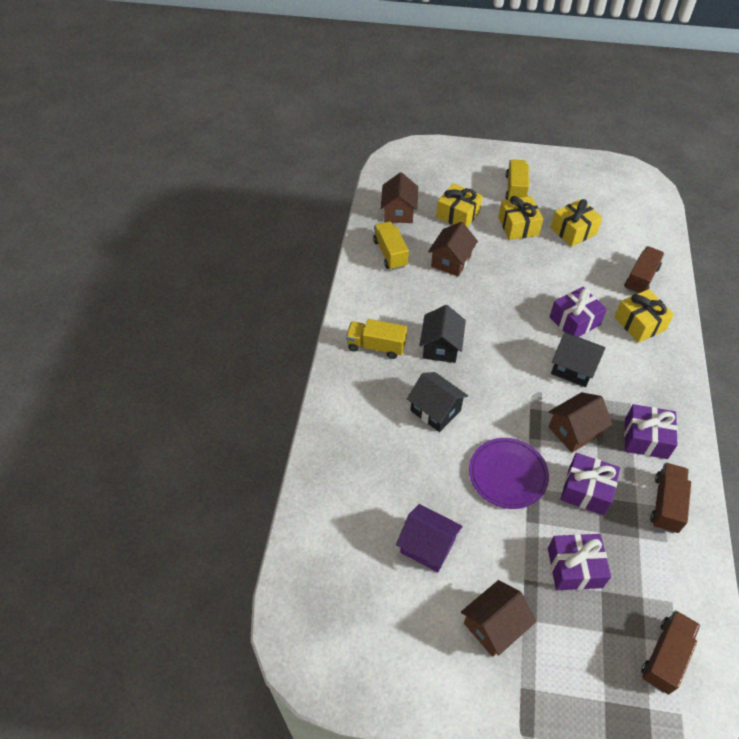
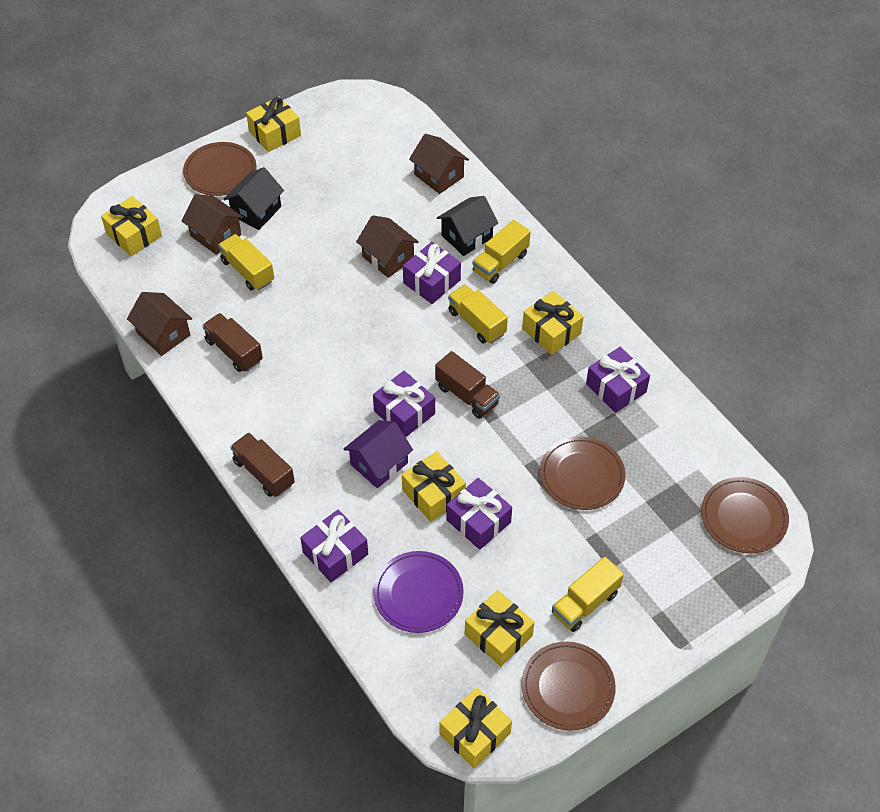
black house: [407,372,468,432] [419,305,466,363] [551,332,606,387] = 3 -> [223,167,284,230] [437,196,498,256] = 2
brown plate: none = 0 -> [183,142,256,196] [521,642,616,731] [540,436,625,510] [701,477,789,553] = 4
purple gift: [548,534,611,590] [550,287,607,337] [560,453,620,515] [624,404,678,459] = 4 -> [300,510,368,583] [373,371,435,437] [403,242,461,304] [446,478,512,550] [586,347,650,413] = 5
yellow gift: [436,183,483,227] [498,196,543,240] [551,199,603,247] [614,289,674,343] = 4 -> [101,196,162,256] [246,96,301,152] [402,451,466,522] [440,688,512,768] [465,590,535,667] [522,291,584,355] = 6
yellow truck: [346,319,407,359] [373,222,409,270] [506,159,529,200] = 3 -> [218,234,274,291] [448,285,508,344] [473,220,531,284] [552,557,624,632] = 4

